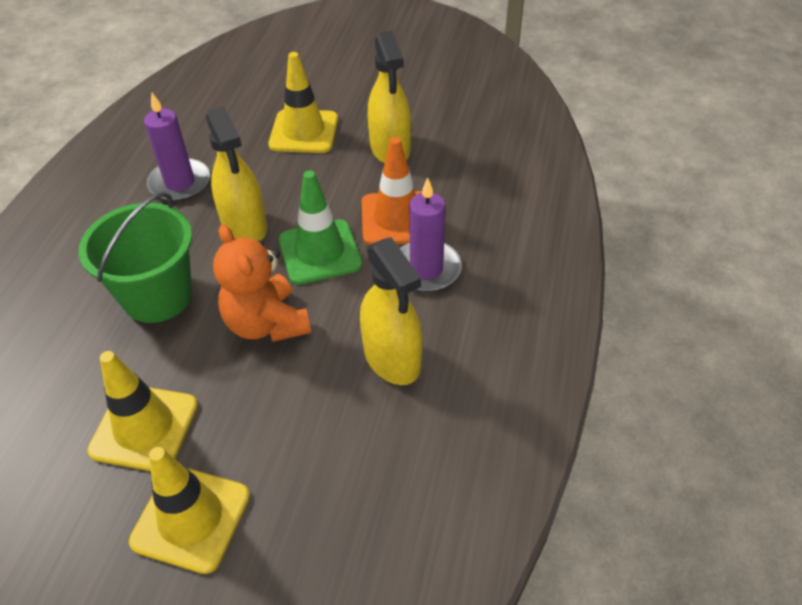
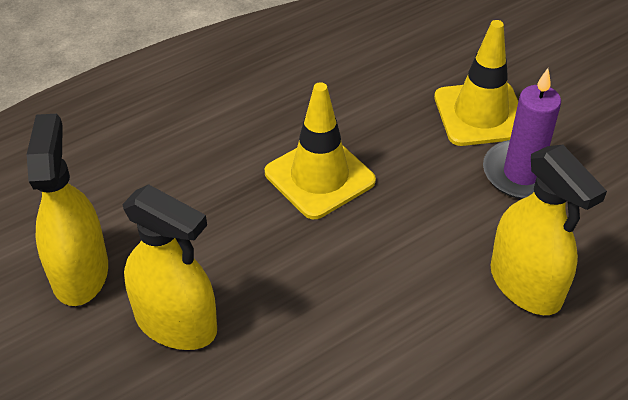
green bucket: [79,192,192,323] = 1 -> none = 0
green traffic cone: [279,170,362,285] = 1 -> none = 0
orange teddy bear: [213,224,311,342] = 1 -> none = 0
orange traffic cone: [362,137,422,245] = 1 -> none = 0
purple candle: [144,93,210,202] [400,178,462,292] = 2 -> [483,68,561,199] = 1
yellow traffic cone: [87,351,198,471] [129,447,250,574] [268,52,338,153] = 3 -> [265,82,376,219] [434,20,518,146] = 2

